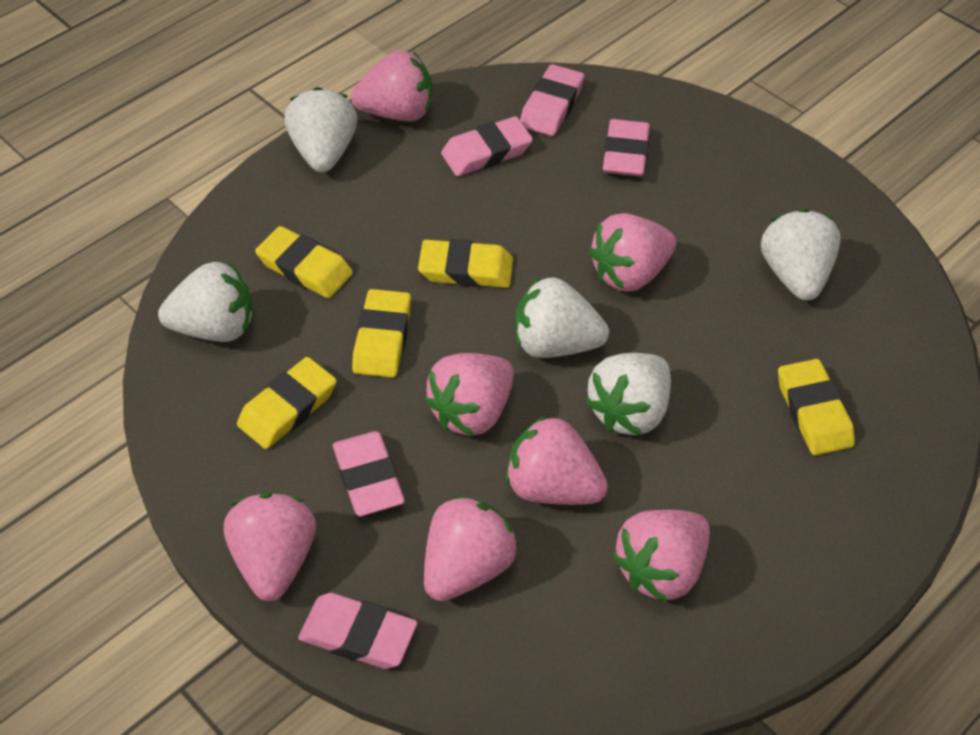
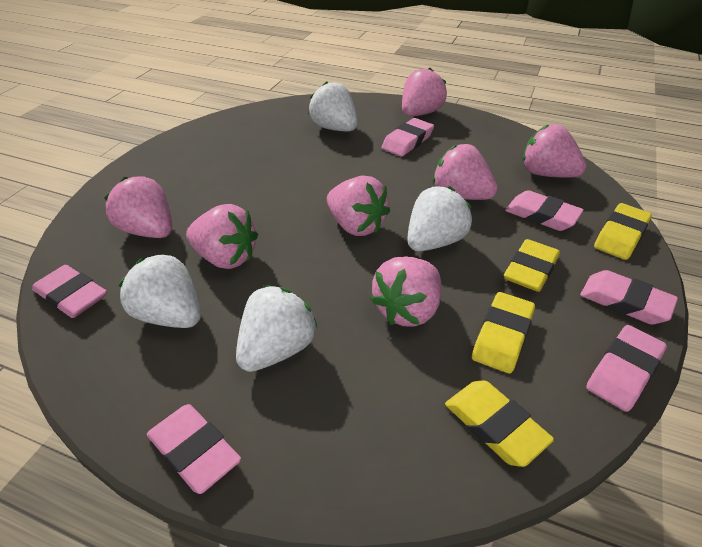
pink eraser: [298,593,418,669] [333,431,405,516] [441,116,533,176] [520,64,584,136] [603,119,650,176] = 5 -> [32,265,107,318] [147,404,241,494] [382,118,434,157] [505,190,584,231] [580,270,678,325] [586,325,667,412] = 6
white strawberry: [158,262,253,342] [284,87,357,172] [516,277,609,358] [585,353,671,435] [761,209,841,301] = 5 -> [119,253,201,328] [236,285,318,372] [308,82,358,131] [407,187,472,251] = 4
yellow eraser: [237,357,337,449] [255,226,353,298] [352,289,411,378] [418,239,513,288] [778,359,855,456] = 5 -> [445,380,554,467] [472,292,535,373] [504,239,560,292] [594,203,652,260] = 4

